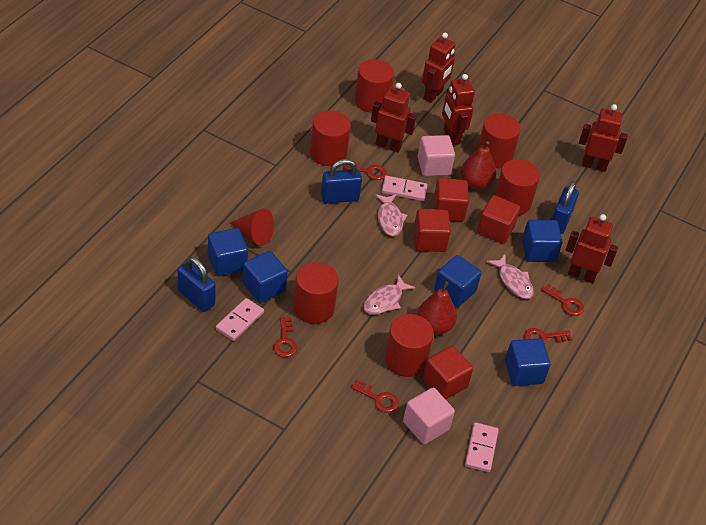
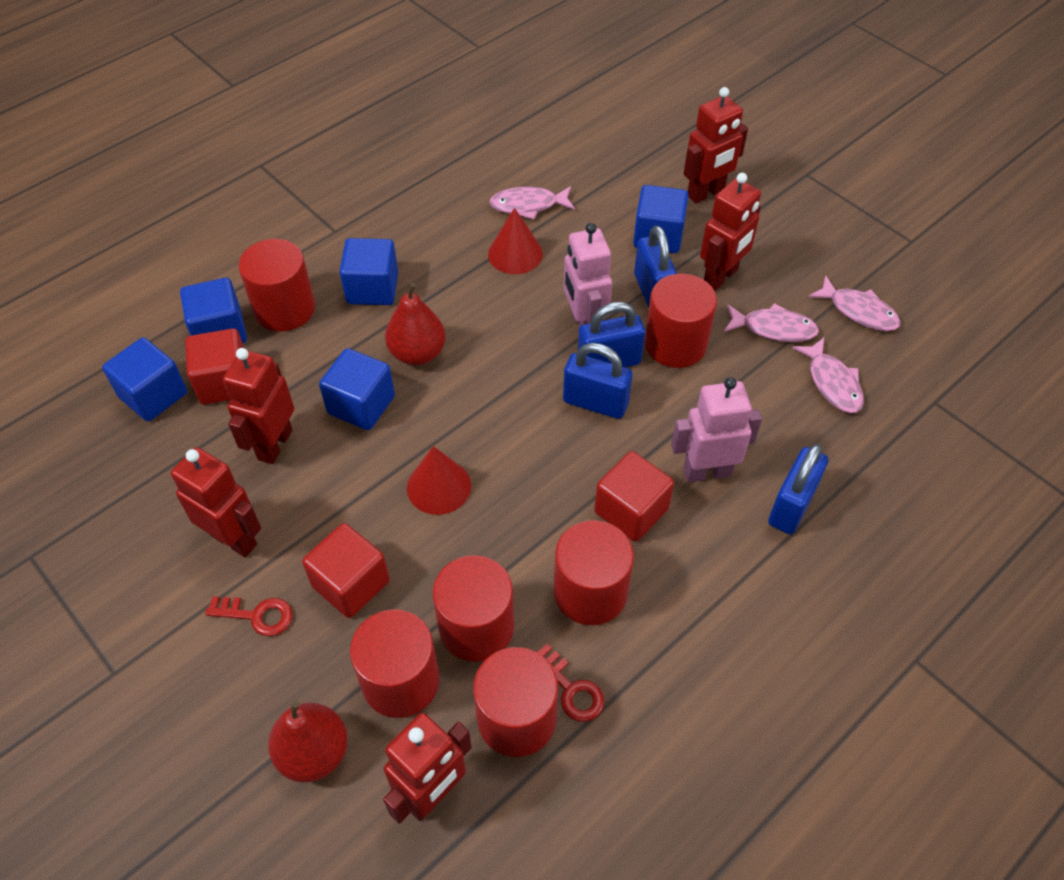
blue padlock: [178,257,216,312] [321,159,362,203] [552,181,579,234] = 3 -> [563,343,632,419] [578,302,645,368] [634,226,677,308] [768,444,828,534] = 4
pink cube: [403,388,455,444] [417,135,455,176] = 2 -> none = 0
pink domino: [216,298,264,341] [382,176,428,201] [465,422,499,472] = 3 -> none = 0
pink fish: [364,275,416,315] [375,194,407,236] [487,255,534,299] = 3 -> [489,186,575,220] [724,303,819,342] [792,338,864,413] [808,275,901,331] = 4
pink robot: none = 0 -> [564,223,612,328] [671,377,762,483] = 2
red cone: [230,209,274,246] = 1 -> [407,446,471,515] [488,208,543,274] = 2
red cube: [413,209,451,252] [423,346,473,399] [433,178,469,221] [477,195,520,244] = 4 -> [185,328,244,405] [302,523,390,618] [594,451,674,542] = 3
red key: [273,317,297,357] [343,163,387,180] [351,379,399,413] [524,328,572,344] [541,284,584,316] = 5 -> [205,596,293,636] [535,644,604,722] = 2

